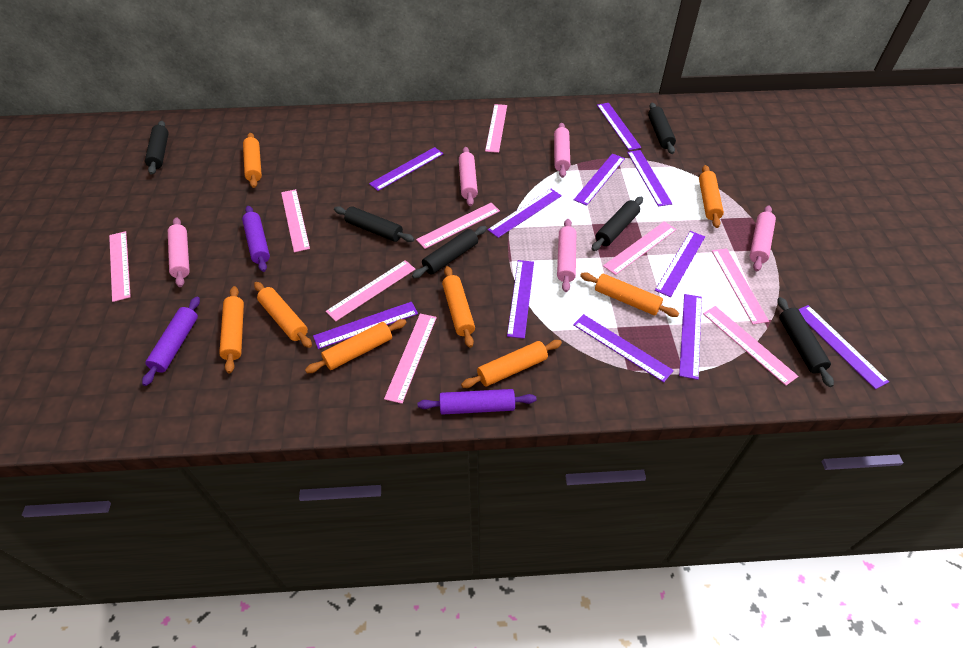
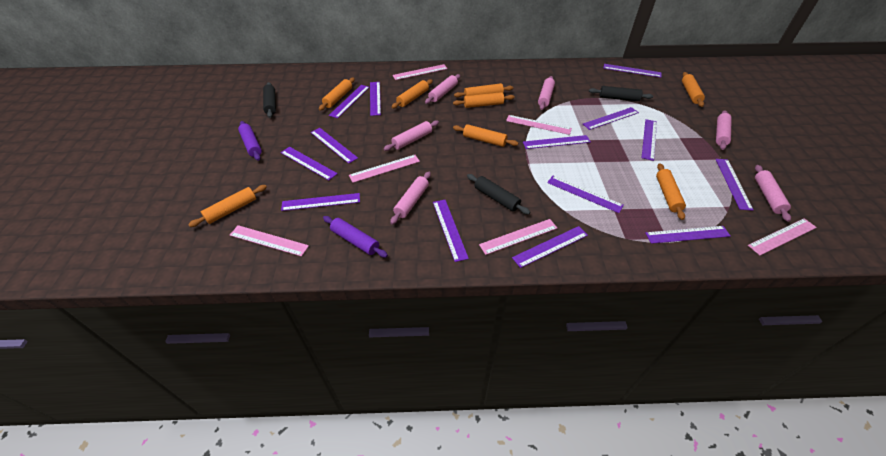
black rolling pin: [145,121,169,175] [334,206,414,242] [412,226,487,279] [592,197,643,251] [648,103,676,154] [777,297,834,387] = 6 -> [263,82,276,118] [467,174,530,215] [589,86,653,101] = 3
pink rolling pin: [168,217,190,287] [459,147,478,206] [554,123,570,178] [557,219,576,292] [750,206,776,271] = 5 -> [384,120,439,151] [390,172,431,225] [425,74,460,104] [538,76,555,110] [716,110,732,150] [755,165,791,222] = 6
pink ruler: [109,231,131,302] [281,189,310,252] [326,260,416,322] [384,314,437,404] [416,203,500,249] [485,104,507,153] [603,221,676,275] [703,306,798,386] [712,248,769,324] = 9 -> [230,225,309,257] [349,155,420,183] [392,64,448,80] [479,219,557,255] [506,115,572,135] [748,218,817,255] = 6
purple rolling pin: [142,297,200,386] [242,206,270,272] [418,389,537,415] = 3 -> [238,121,262,161] [323,216,388,258] = 2
purple ruler: [313,302,418,349] [369,147,444,191] [487,189,562,238] [507,260,534,339] [573,314,674,383] [574,154,625,206] [597,103,641,150] [627,150,672,207] [655,231,705,297] [679,294,702,380] [799,305,889,389] = 11 -> [281,147,338,180] [281,193,360,211] [311,128,358,163] [329,85,369,118] [370,82,381,116] [433,200,469,262] [512,226,588,268] [523,135,591,149] [547,176,624,213] [583,107,639,130] [603,64,661,78] [642,119,657,161] [646,226,730,244] [715,159,753,211] = 14

